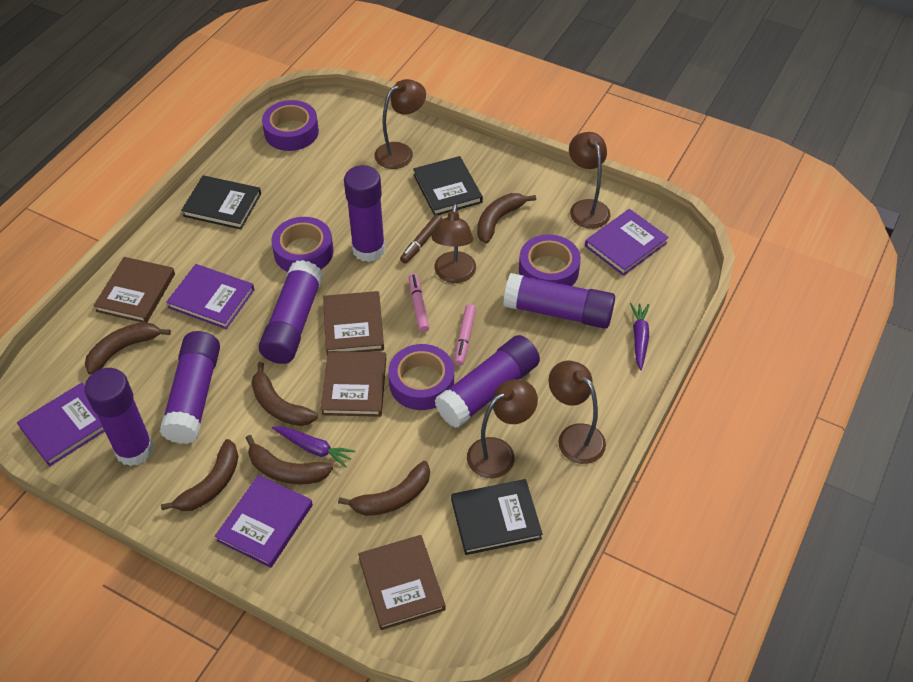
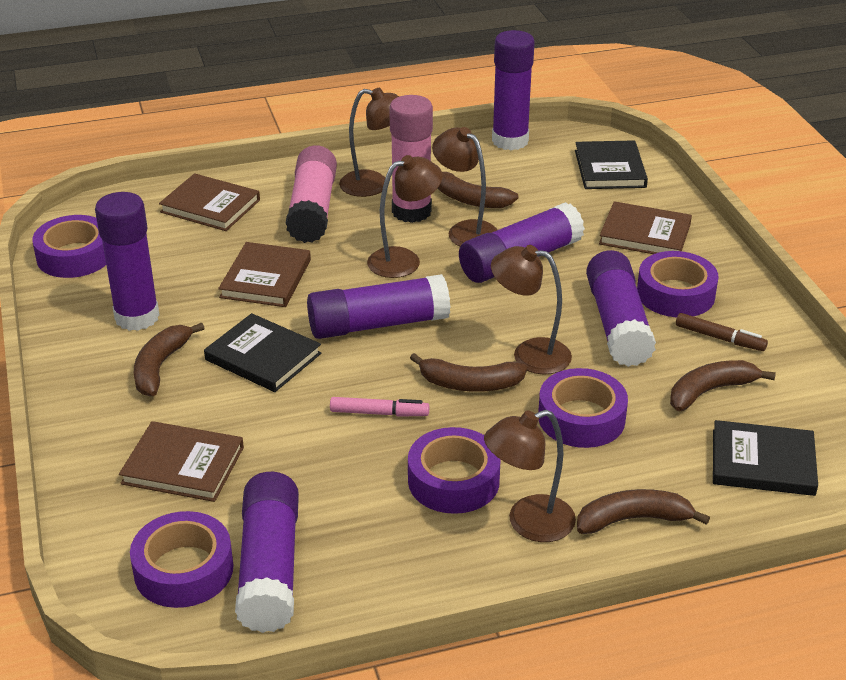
brown banana: [85,322,171,375] [161,439,238,511] [246,435,333,484] [251,362,318,426] [338,461,430,516] [477,193,536,244] = 6 -> [134,323,205,396] [410,353,527,392] [437,172,518,208] [577,489,710,534] [670,360,776,411] = 5
pink glue stick: none = 0 -> [285,145,337,243] [389,95,433,223] = 2
pink marker: [409,273,429,332] [454,304,476,366] = 2 -> [330,397,429,417] = 1
purple book: [17,383,105,466] [166,264,254,329] [215,475,313,568] [585,209,669,276] = 4 -> none = 0
purple carrot: [272,426,355,468] [630,303,649,370] = 2 -> none = 0
purple tape: [262,100,319,151] [271,217,334,272] [388,344,454,410] [519,234,581,286] = 4 -> [32,215,106,278] [130,511,233,608] [408,427,501,514] [538,368,628,448] [637,251,719,317] = 5

